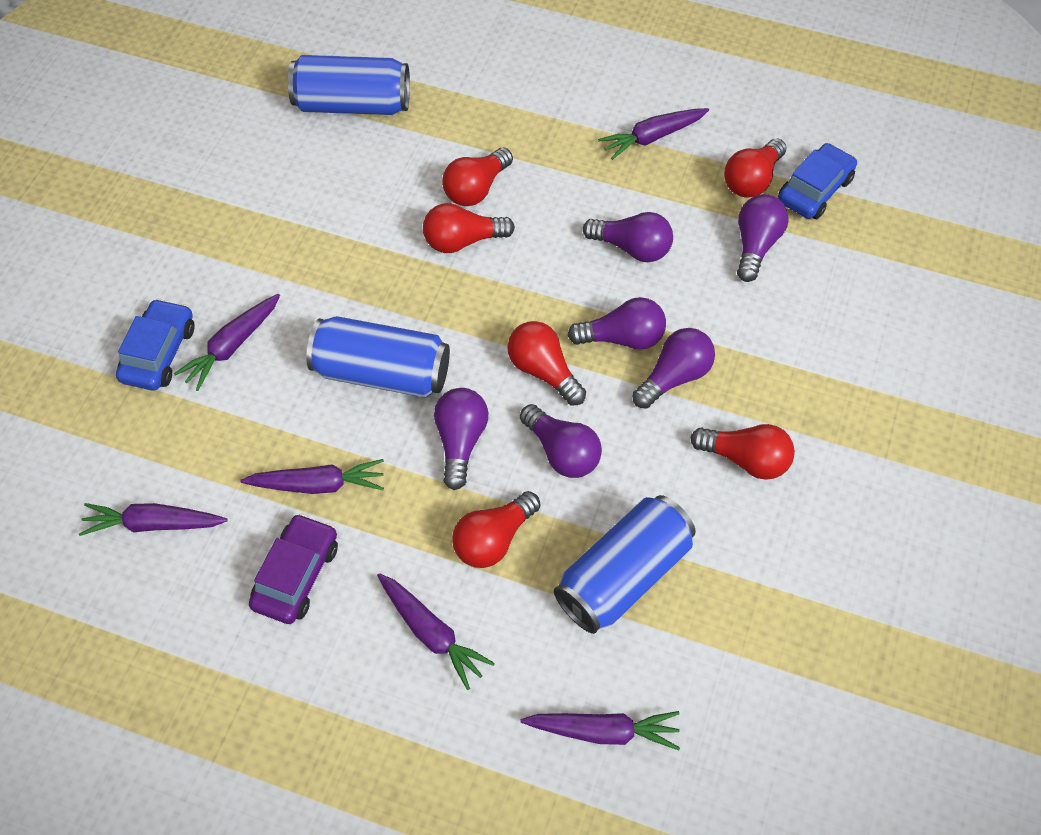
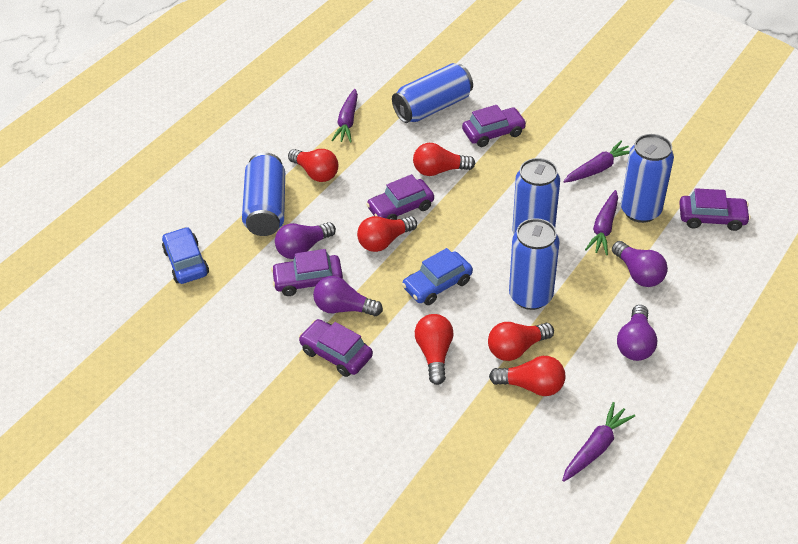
blue can: [288,55,410,115] [306,316,450,398] [554,495,696,634] = 3 -> [242,153,285,236] [392,63,473,123] [509,218,560,310] [512,158,560,234] [621,134,674,223] = 5
purple car: [249,513,338,624] = 1 -> [271,249,343,296] [299,319,373,377] [366,174,434,220] [462,105,527,147] [679,188,751,231] = 5
purple carrot: [79,503,228,536] [174,294,280,391] [240,459,384,494] [377,573,495,690] [520,711,680,750] [598,108,709,160] = 6 -> [331,89,358,142] [562,402,635,482] [563,141,630,183] [585,190,618,255] = 4
purple light bulb: [434,388,488,490] [520,404,602,478] [567,297,666,350] [583,212,673,262] [632,328,715,409] [737,194,789,282] = 6 -> [275,222,336,259] [313,276,383,316] [612,241,668,287] [617,305,657,361] = 4

